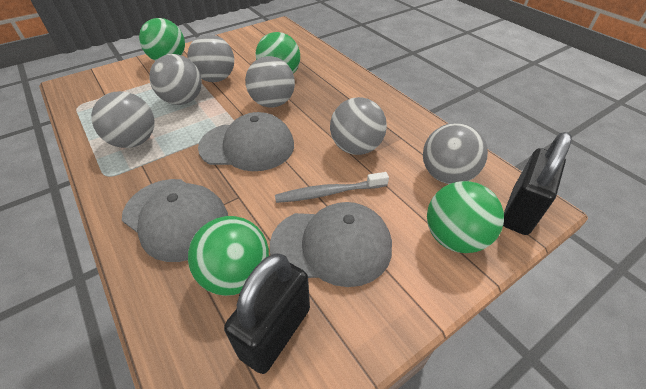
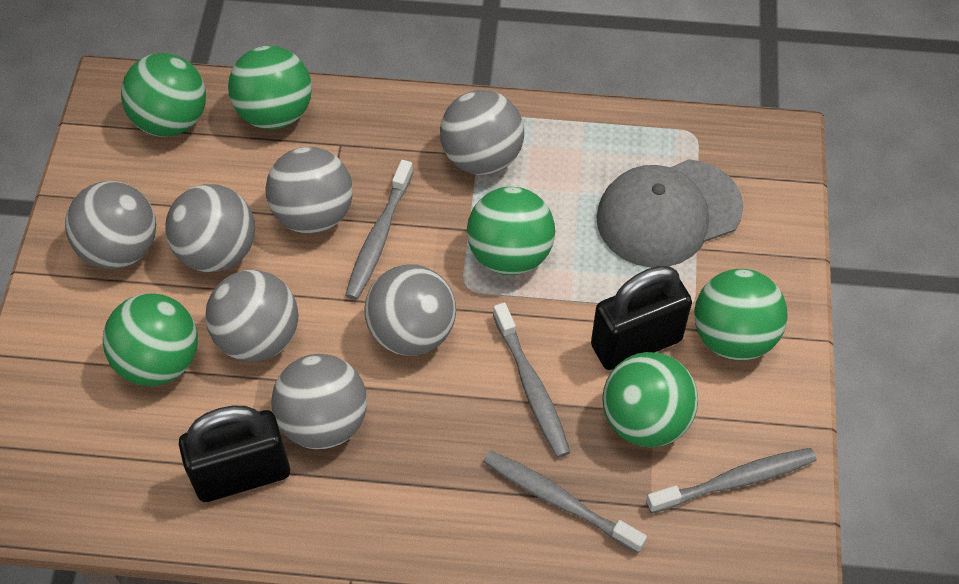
green ball: [139,18,185,61] [188,216,269,296] [255,32,300,74] [427,181,504,253] = 4 -> [103,293,198,386] [121,53,206,137] [228,46,312,129] [467,187,555,275] [602,352,698,447] [694,269,788,361] = 6
grey ball: [91,91,154,148] [149,54,202,105] [187,34,234,82] [245,56,295,107] [330,97,387,155] [423,123,488,184] = 6 -> [65,181,156,269] [165,184,255,272] [205,270,298,361] [265,147,353,234] [271,354,367,449] [364,264,456,356] [440,90,524,175] = 7
grey cap: [122,179,228,262] [198,112,294,171] [270,202,392,287] = 3 -> [596,159,743,268] = 1
grey toothbrush: [275,172,389,203] = 1 -> [345,160,413,300] [483,450,647,553] [493,303,570,458] [646,448,816,513] = 4

